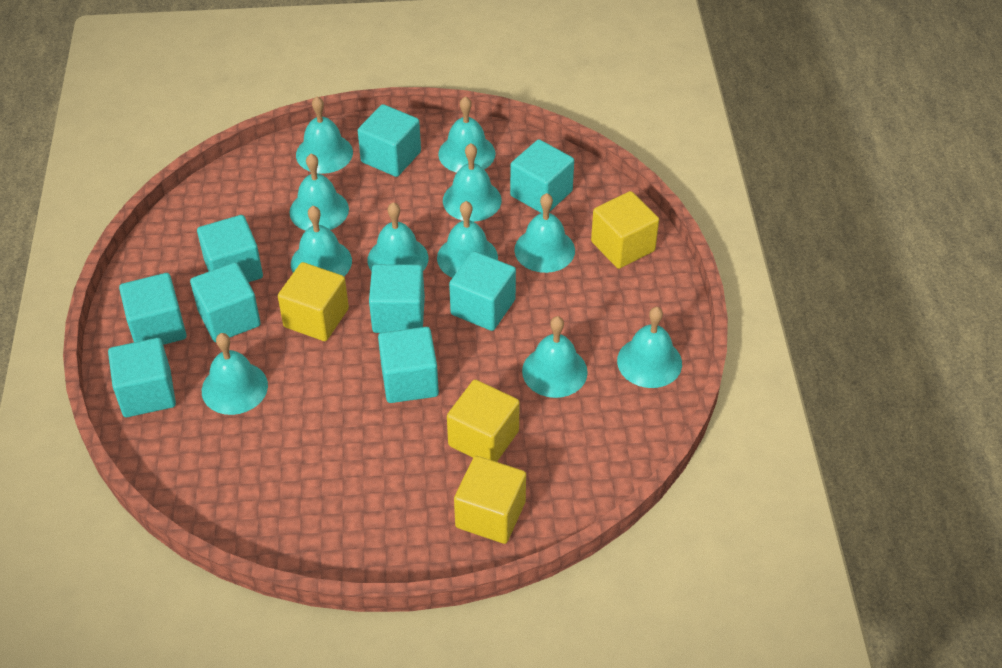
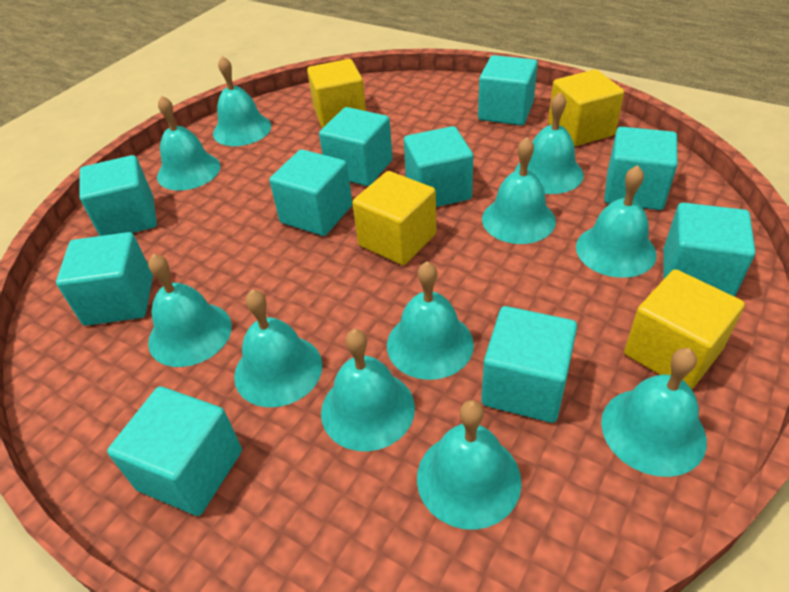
turquoise cube: [108,338,176,417] [119,273,187,345] [190,262,261,342] [197,215,263,282] [358,104,421,177] [369,264,425,333] [378,327,439,403] [449,251,516,331] [510,139,574,213] = 9 -> [56,232,153,326] [79,155,157,236] [107,386,242,516] [269,149,352,236] [319,107,393,186] [404,126,473,207] [478,55,538,125] [481,306,577,423] [604,127,678,210] [663,203,755,297] = 10

